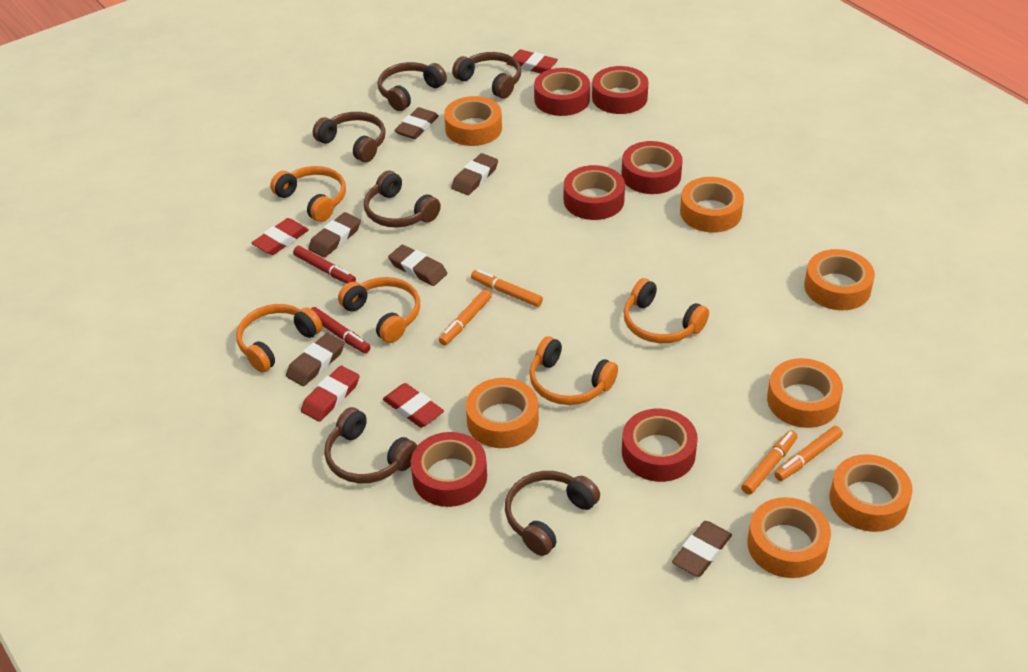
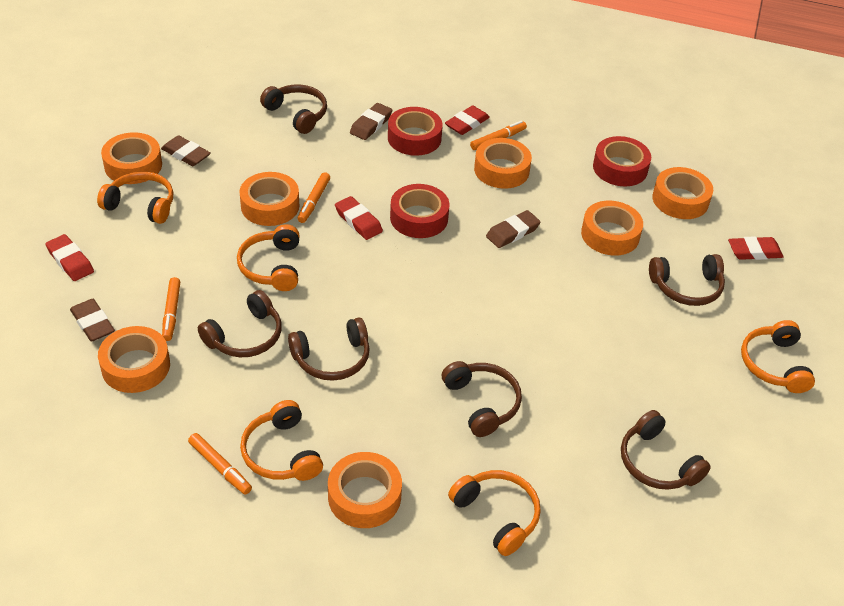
brown eraser: [286,333,344,386] [308,212,361,258] [388,245,448,286] [394,107,439,139] [451,153,498,195] [672,521,732,577] = 6 -> [70,299,115,342] [161,135,211,166] [350,103,392,140] [486,210,541,248] = 4
red marker: [293,246,356,284] [311,307,371,353] = 2 -> none = 0
red tape: [411,432,487,507] [534,68,590,116] [564,165,625,220] [592,66,648,114] [621,141,683,194] [622,409,698,482] = 6 -> [388,107,443,156] [390,184,449,238] [593,136,651,186] = 3

